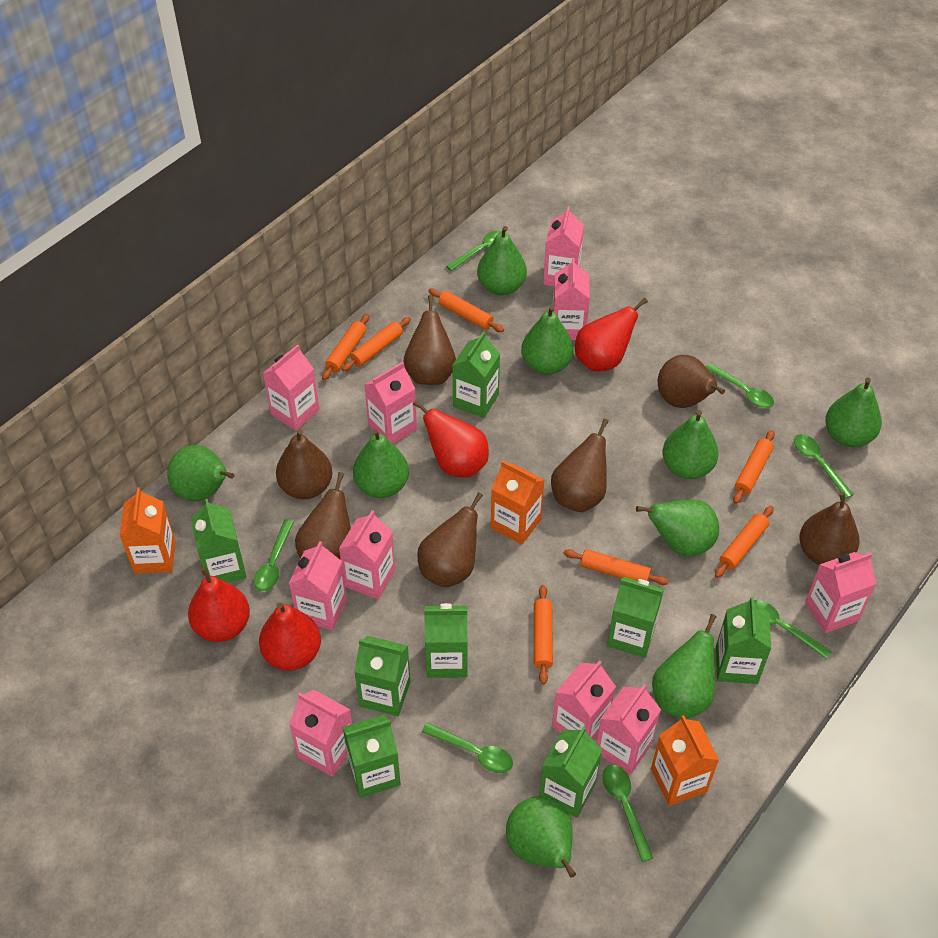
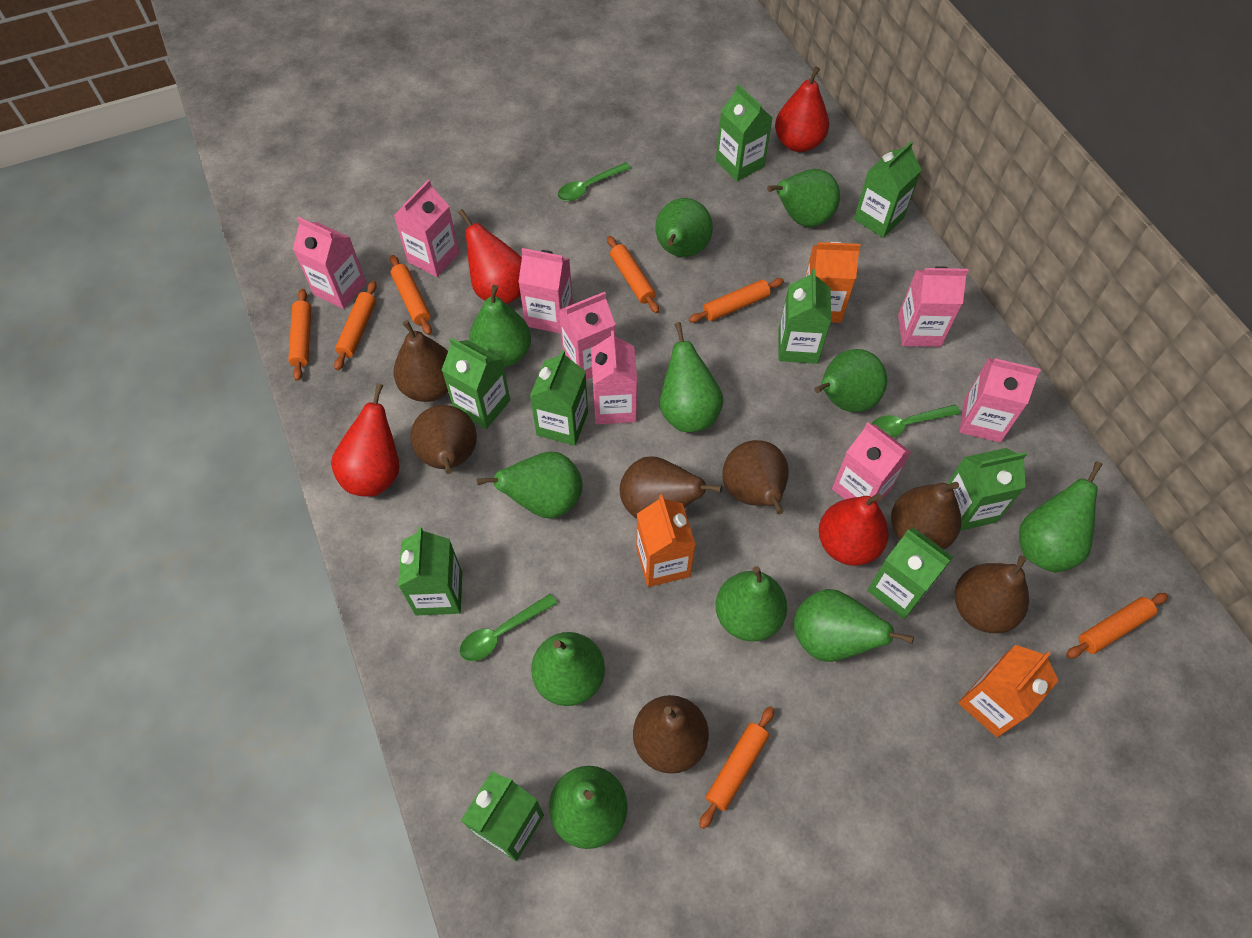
green carton: [191,499,247,583] [342,714,401,798] [354,636,411,716] [424,603,468,678] [452,331,500,418] [539,727,602,817] [607,577,664,658] [716,597,771,684] = 8 -> [398,527,462,616] [442,338,510,429] [461,771,544,861] [530,350,588,446] [716,84,772,181] [778,269,831,364] [854,141,922,238] [867,527,953,619] [947,448,1027,531] = 9
green pear: [167,445,234,501] [353,429,409,498] [477,226,527,296] [506,796,576,878] [521,305,574,375] [636,499,719,556] [652,614,717,719] [662,410,719,479] [825,377,882,447] = 9 -> [469,285,531,367] [477,452,583,518] [531,632,605,706] [549,766,627,849] [655,198,713,257] [660,322,724,432] [716,566,787,642] [767,169,840,227] [794,589,914,662] [814,349,887,412] [1019,461,1103,573] = 11
green spoon: [254,519,294,592] [422,723,513,773] [446,230,502,271] [602,765,653,862] [705,363,774,408] [754,600,832,659] [794,434,854,499] = 7 -> [460,593,557,661] [558,162,631,201] [871,405,961,438] = 3
pink carton: [263,344,320,431] [289,541,347,630] [289,690,352,777] [339,510,395,600] [364,362,417,444] [543,206,584,286] [552,258,590,340] [552,660,616,740] [597,684,661,775] [805,552,876,633] = 10 -> [293,217,366,309] [394,180,459,277] [518,248,573,334] [559,292,615,380] [591,331,637,424] [832,423,911,503] [898,266,968,347] [959,358,1041,443] = 8

